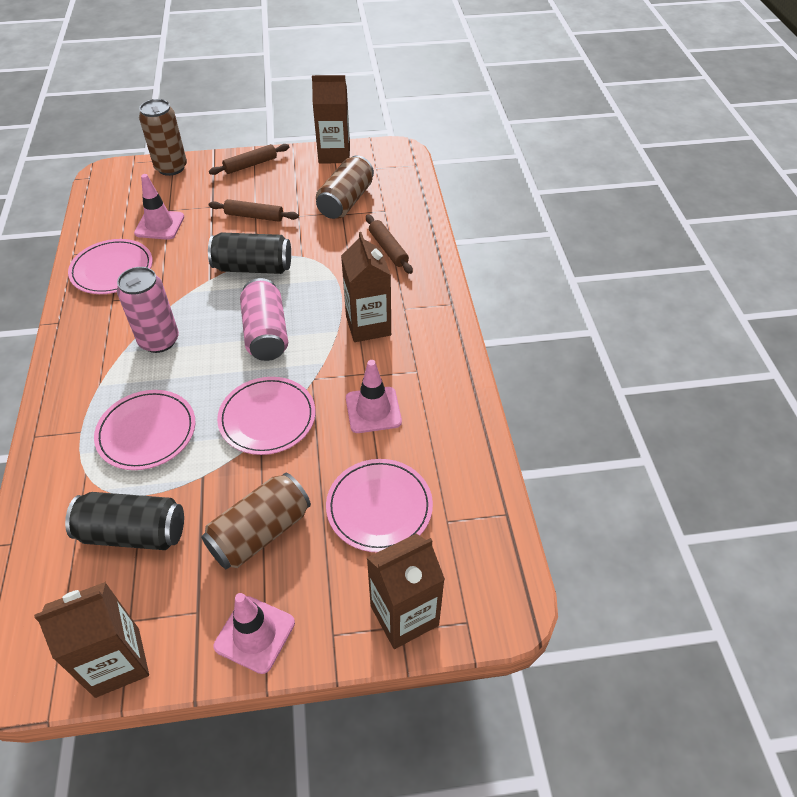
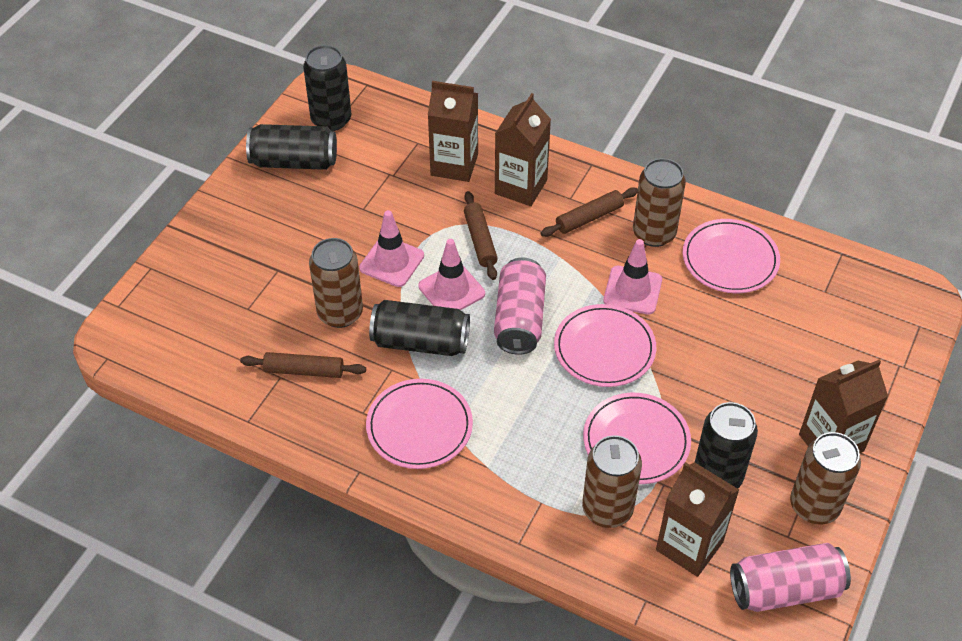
black can: [65,492,184,550] [208,233,291,274] = 2 -> [246,124,337,170] [303,45,352,131] [369,300,470,356] [695,402,758,488] = 4
brown can: [139,99,187,176] [201,473,311,569] [316,155,374,219] = 3 -> [309,238,363,328] [582,435,642,528] [633,158,686,247] [790,432,861,525] = 4

